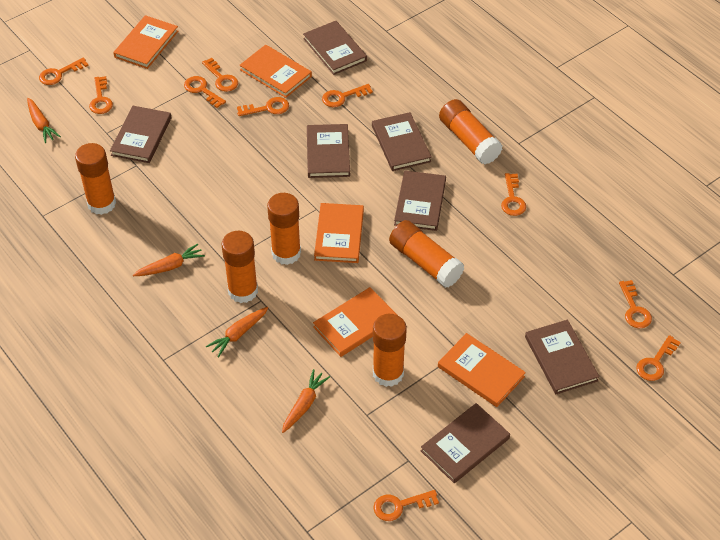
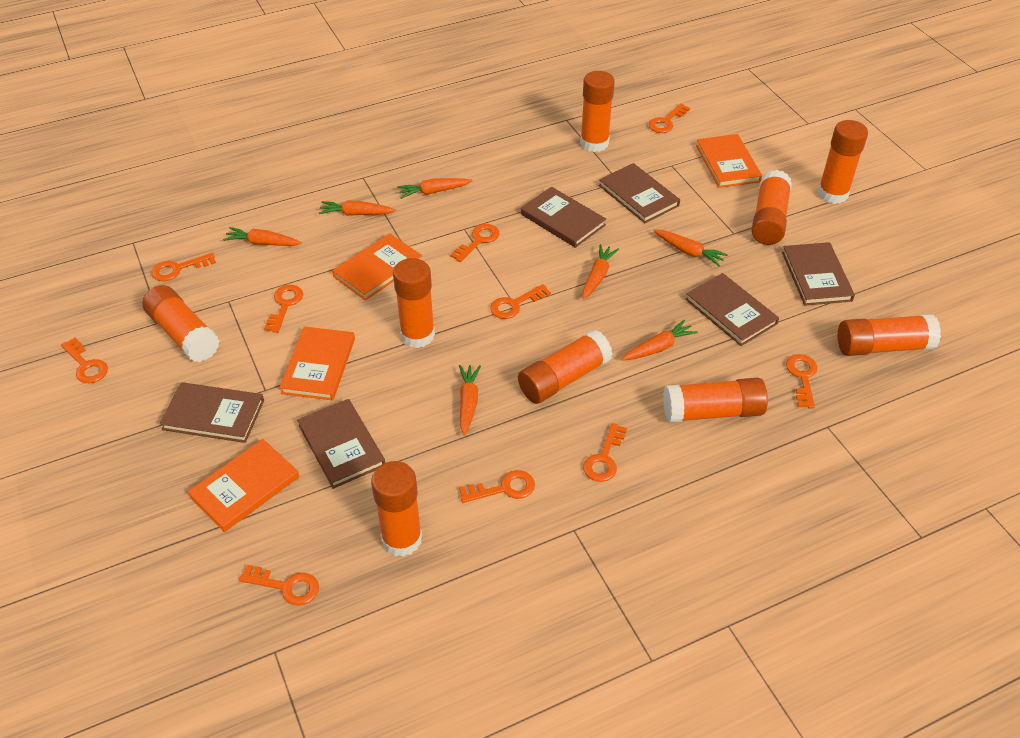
brown book: [110,106,171,163] [303,21,367,75] [307,124,350,178] [372,112,432,171] [394,170,446,231] [421,403,510,483] [525,320,600,394] = 7 -> [160,382,264,443] [297,399,385,489] [521,187,606,248] [599,163,680,223] [685,273,779,346] [782,242,855,305] = 6
orange book: [113,15,178,69] [239,45,312,98] [313,287,397,357] [314,203,364,263] [438,333,526,407] = 5 -> [188,439,299,532] [279,327,355,400] [332,233,422,300] [696,134,762,188] = 4
orange carrot: [27,98,61,143] [133,244,205,276] [206,307,268,358] [282,369,330,433] = 4 -> [223,227,302,246] [319,201,396,216] [397,178,472,199] [459,365,481,436] [582,244,619,300] [622,319,698,361] [653,229,728,266] = 7
orange glue stick: [75,143,116,215] [222,231,258,303] [267,193,301,265] [373,314,407,387] [389,220,464,288] [439,99,502,164] = 6 -> [142,285,220,363] [371,461,422,557] [393,258,435,348] [518,330,612,404] [580,71,615,152] [663,378,768,423] [751,170,792,245] [818,120,868,204] [838,314,941,356] = 9

